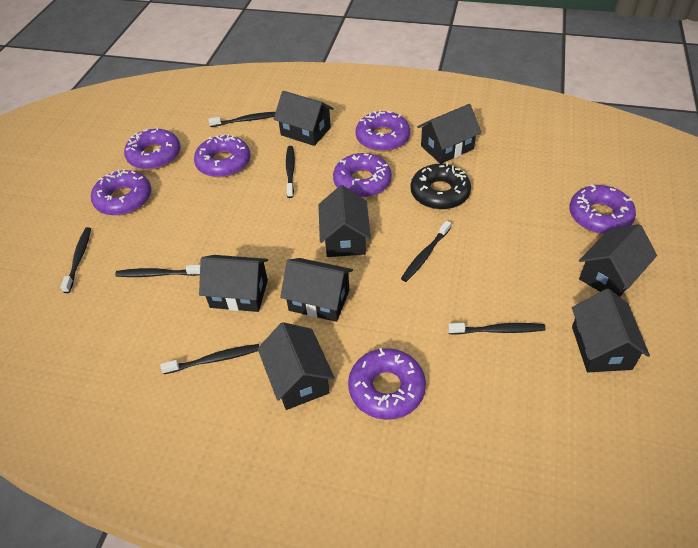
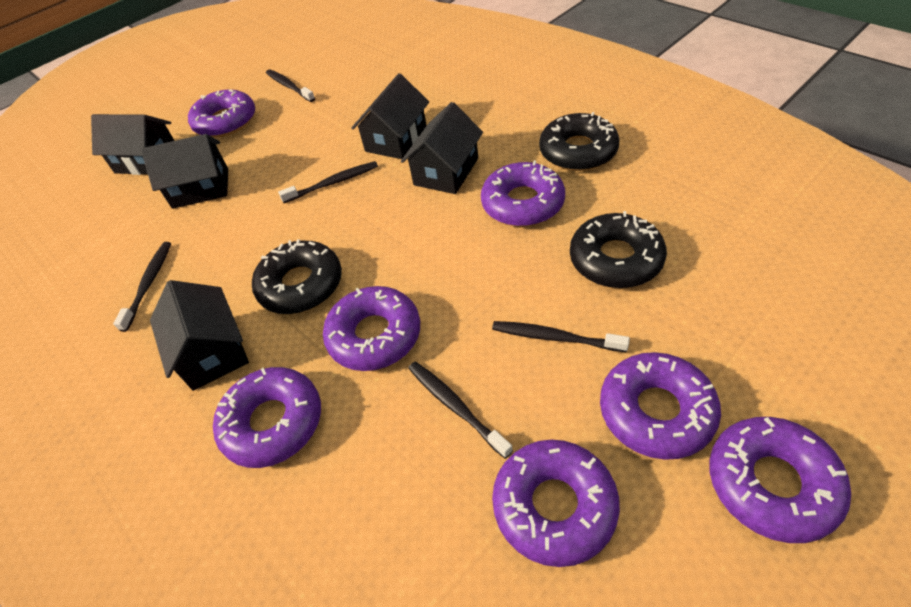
black donut: [411,162,471,210] = 1 -> [252,239,342,314] [539,112,620,171] [570,211,667,288] = 3
black house: [199,255,268,312] [258,322,335,410] [274,91,334,146] [280,258,353,322] [318,185,371,257] [417,104,481,164] [572,289,650,372] [579,224,657,297] = 8 -> [91,114,174,175] [141,134,228,209] [150,280,249,391] [351,73,429,159] [401,102,483,194] = 5
black toothbrush: [61,227,91,293] [115,265,200,277] [160,344,259,374] [209,112,276,127] [286,146,295,198] [401,221,451,282] [448,323,545,335] = 7 -> [113,242,171,332] [266,69,315,102] [278,161,378,203] [408,362,513,459] [492,321,630,352] = 5

